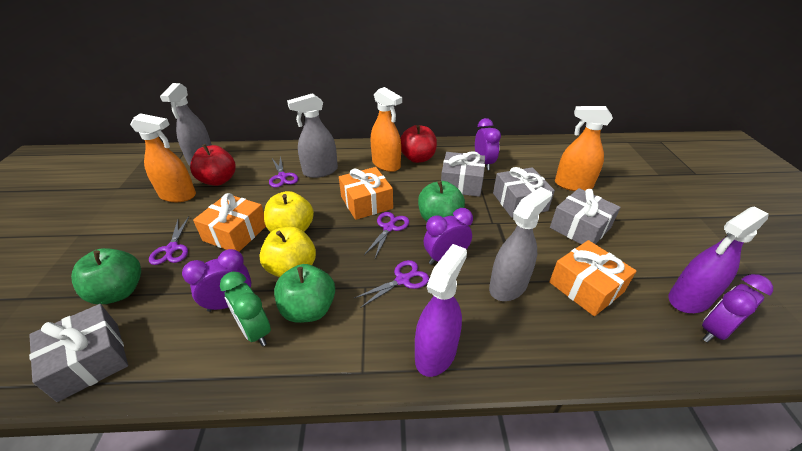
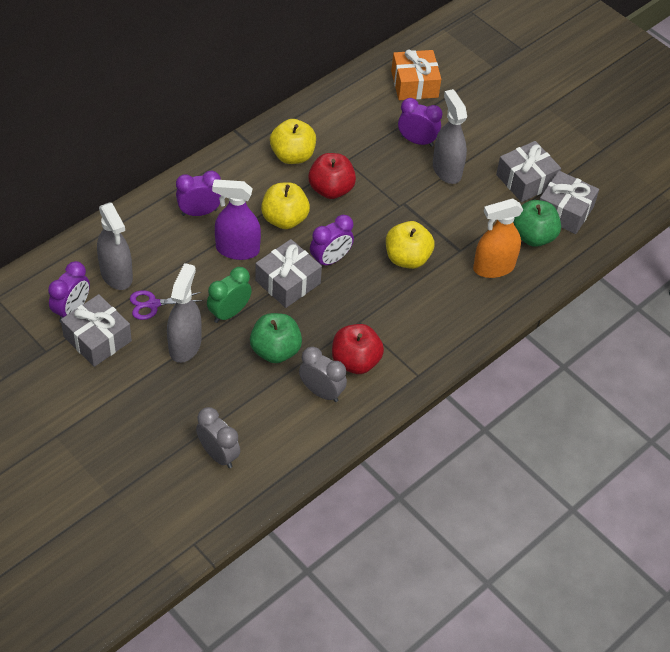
green apple: [71,248,141,304] [274,264,335,323] [418,181,465,222] = 3 -> [250,313,302,363] [513,200,561,247] = 2
grey clock: none = 0 -> [196,407,240,468] [299,347,347,402] = 2
orange gift: [193,193,266,252] [339,167,393,220] [549,240,636,316] = 3 -> [391,50,441,100] = 1
orange spray bottle: [130,113,196,202] [371,87,402,172] [555,106,613,191] = 3 -> [473,199,523,278] = 1
purple scissors: [149,217,189,265] [269,156,298,188] [355,260,429,308] [364,212,409,258] = 4 -> [130,290,203,320] = 1
purple spray bottle: [415,244,467,377] [669,206,769,313] = 2 -> [212,179,261,260] = 1
yellow apple: [259,227,316,277] [264,191,314,232] = 2 -> [261,182,310,229] [270,119,316,164] [386,221,435,269] = 3

